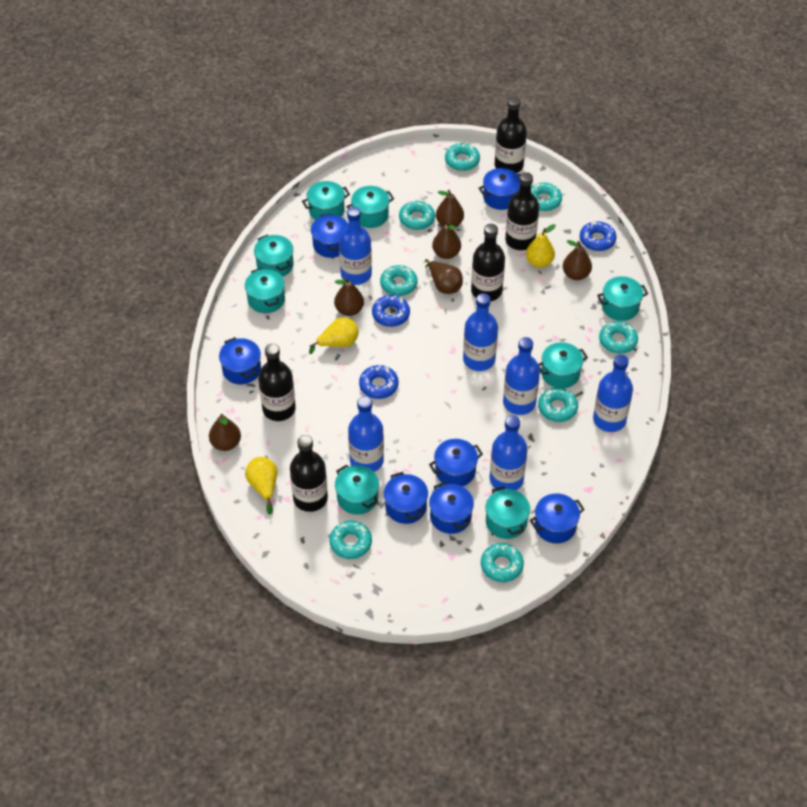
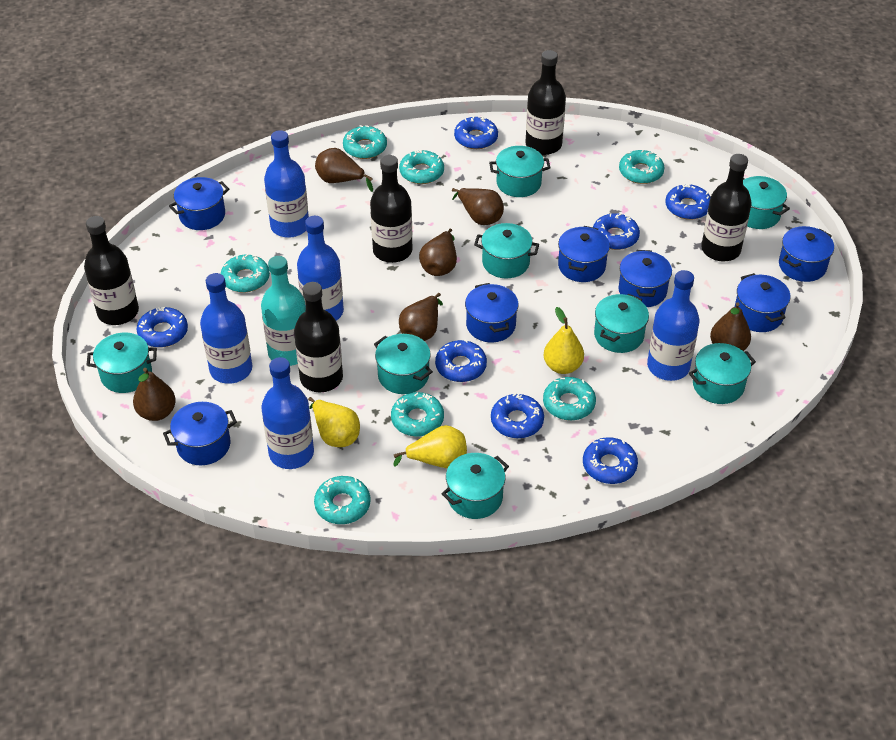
blue bottle: [339,207,372,285] [348,396,384,472] [463,293,498,371] [490,415,528,490] [503,337,540,415] [593,355,633,432] = 6 -> [200,273,252,384] [261,357,314,469] [264,130,309,238] [297,216,344,321] [647,270,700,381] = 5
blue donut: [359,365,399,399] [372,295,410,327] [580,221,616,251] = 3 -> [137,307,188,348] [435,340,487,382] [454,116,498,149] [491,393,544,438] [583,437,638,484] [593,213,640,250] [665,184,710,220] = 7
turquoise bottle: none = 0 -> [261,256,306,366] = 1
turquoise donut: [329,521,372,559] [380,265,418,296] [399,201,435,230] [445,143,480,171] [481,543,524,582] [531,182,562,211] [538,387,578,422] [599,321,638,354] = 8 -> [221,254,270,292] [314,476,371,524] [343,125,387,159] [391,392,444,437] [399,150,444,184] [543,377,596,421] [619,150,665,184] = 7

